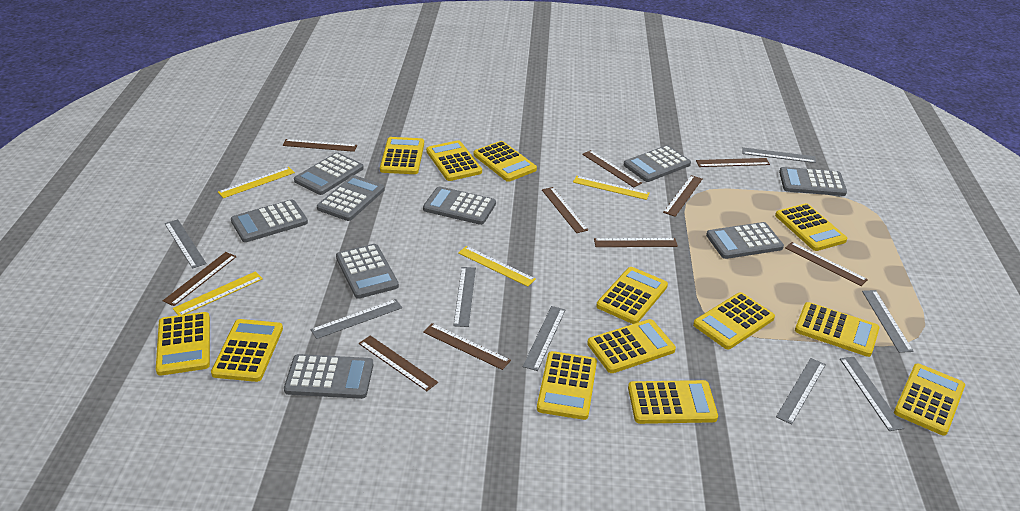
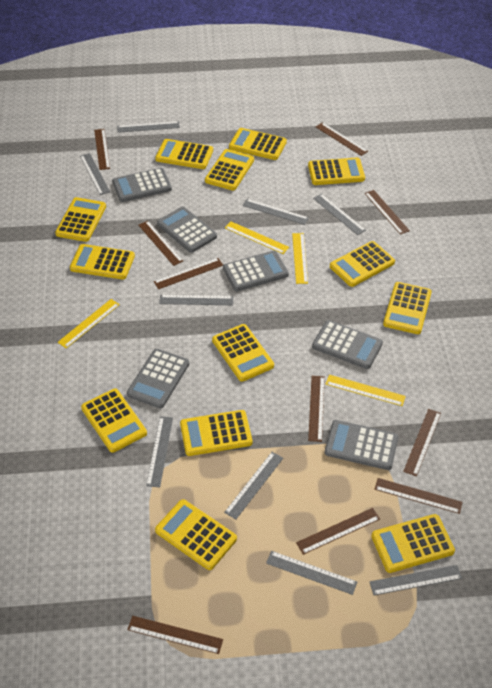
grey calculator: [231,199,308,242] [284,354,373,399] [294,152,364,195] [317,175,385,221] [336,244,399,299] [423,186,496,225] [624,145,691,182] [706,222,784,259] [779,167,847,196] = 9 -> [112,168,172,202] [127,349,189,408] [157,207,217,253] [223,251,289,292] [312,320,383,369] [325,420,398,470] = 6
grey ruler: [165,219,207,269] [311,299,402,339] [453,267,476,327] [523,306,565,371] [742,147,816,163] [776,358,826,425] [840,357,904,431] [862,290,914,353] = 8 -> [80,153,110,195] [117,121,180,133] [146,416,173,487] [159,295,233,305] [224,452,283,519] [243,199,309,225] [266,551,357,595] [313,194,366,235] [370,565,462,595] = 9

